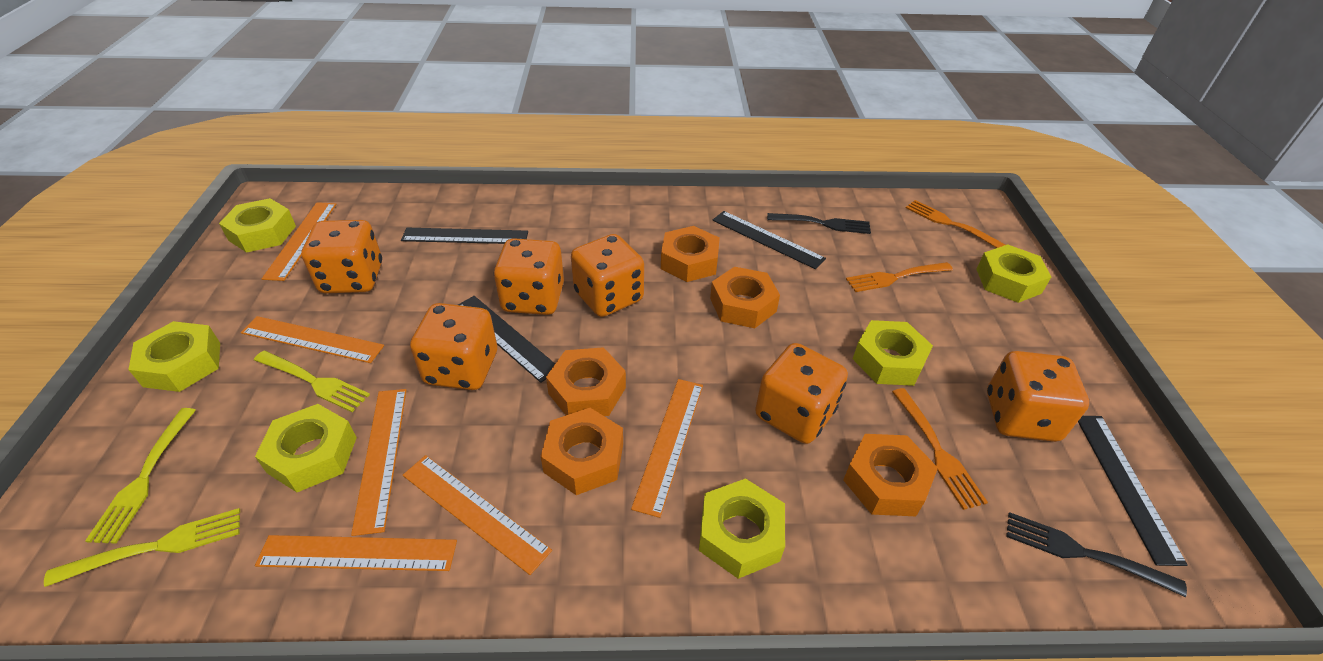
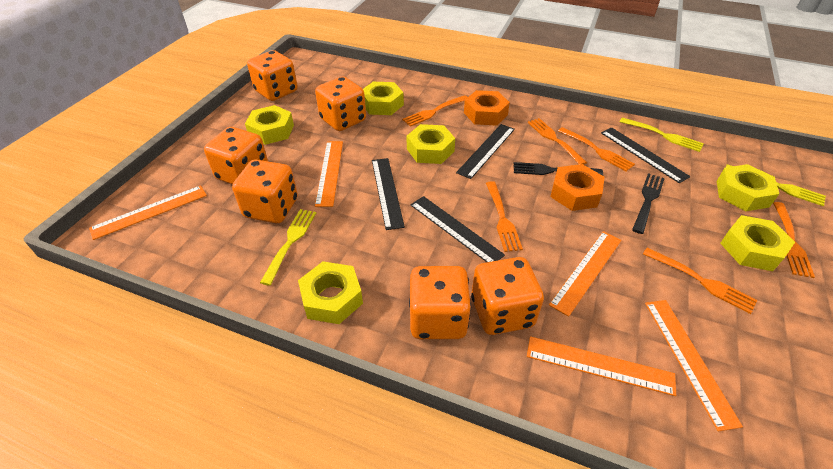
orange fork: [846,262,953,292] [892,388,988,510] [906,200,1006,248] = 3 -> [402,95,468,127] [486,181,523,252] [528,118,587,165] [558,127,635,172] [643,248,757,314] [773,202,815,278] = 6
orange nut: [541,408,623,495] [546,347,626,416] [661,226,720,282] [710,267,780,328] [843,434,938,516] = 5 -> [464,90,510,126] [550,164,605,211] = 2
orange ruler: [241,316,384,363] [255,535,457,571] [262,202,336,281] [351,389,406,536] [403,455,552,575] [631,379,703,518] = 6 -> [89,185,207,240] [315,141,343,207] [527,336,676,396] [549,231,621,317] [645,300,743,431] = 5

